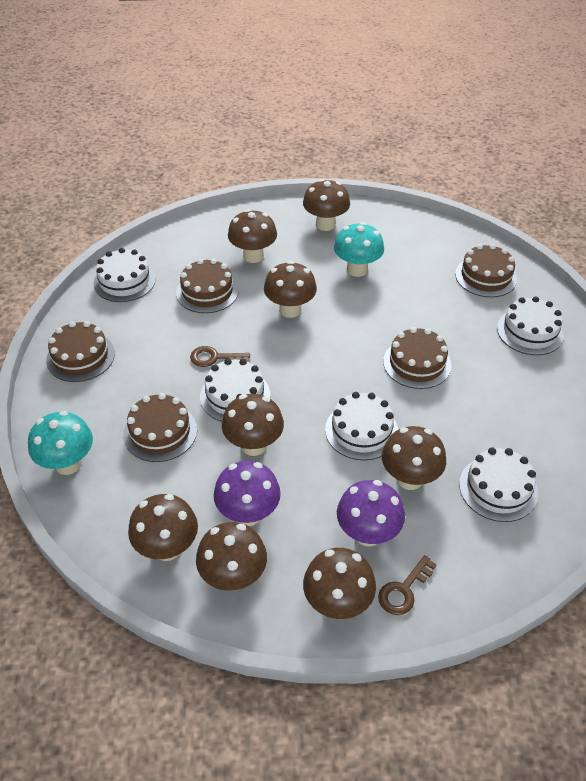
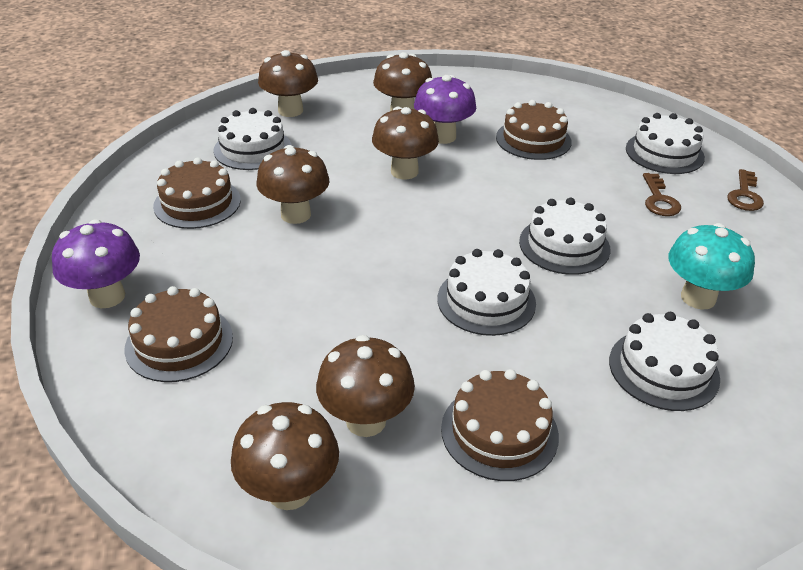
brown cake: [46,321,115,382] [123,393,197,462] [176,258,239,313] [383,327,452,389] [455,244,517,297] = 5 -> [124,286,233,382] [153,157,241,229] [441,369,559,481] [496,100,572,160] = 4
brown mushroom: [128,494,198,561] [196,522,267,591] [222,394,284,456] [228,209,277,263] [264,261,317,318] [303,179,350,231] [303,548,376,619] [382,426,446,490] = 8 -> [231,402,339,510] [256,145,330,224] [258,50,318,117] [316,335,415,437] [372,107,439,179] [373,52,432,111] = 6
turquoise mushroom: [28,411,93,475] [334,222,384,277] = 2 -> [669,223,755,310] = 1

